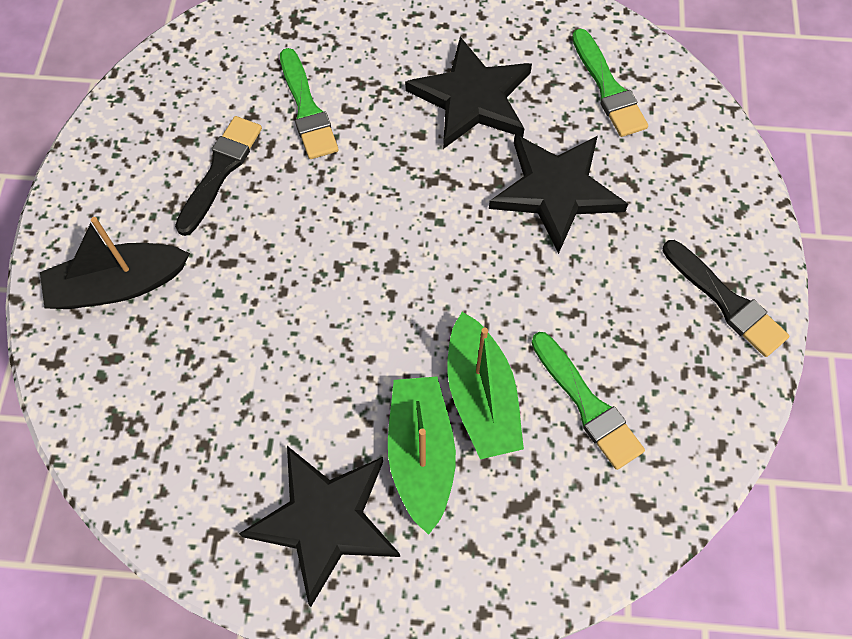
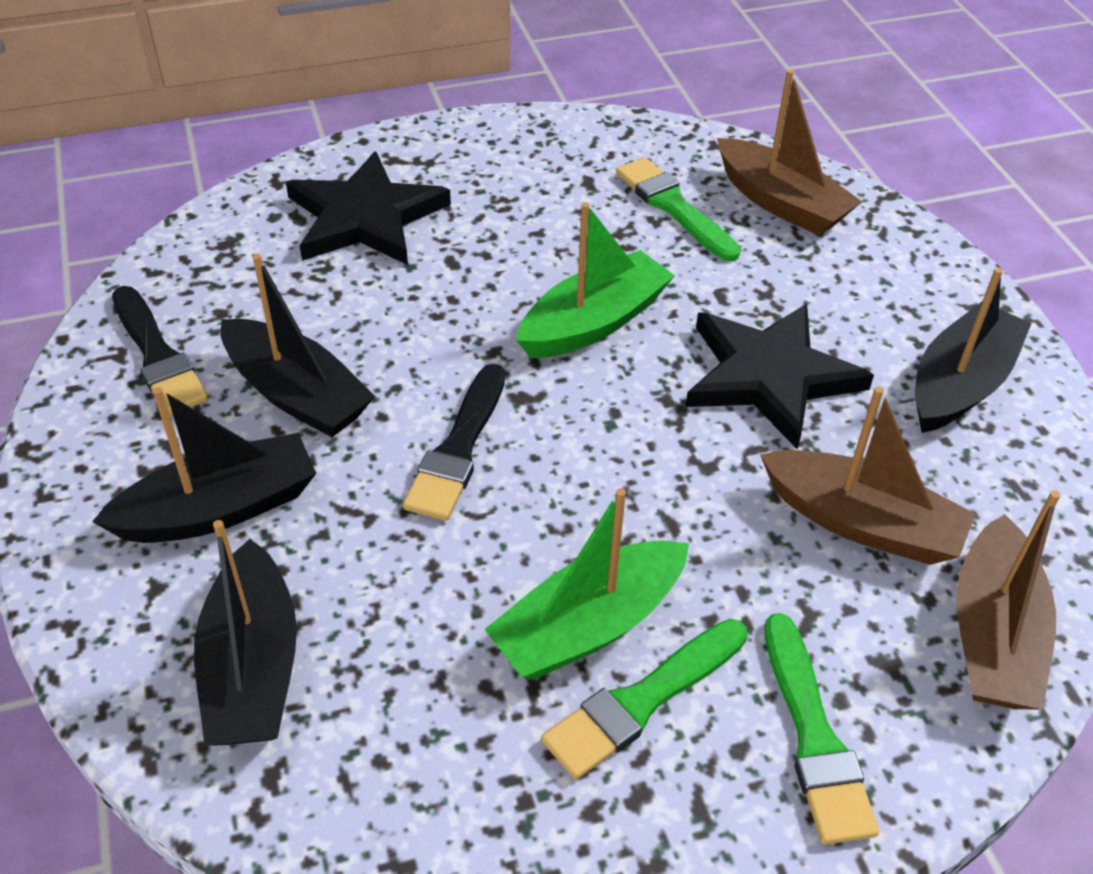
black boat: [40,217,190,309] = 1 -> [92,387,317,543] [194,520,297,746] [220,254,375,437] [915,268,1032,433] = 4
black star: [239,446,400,607] [405,37,532,149] [489,134,628,254] = 3 -> [286,151,451,265] [685,304,874,449] = 2
brown boat: none = 0 -> [717,70,862,236] [760,386,975,565] [956,490,1060,710] = 3

